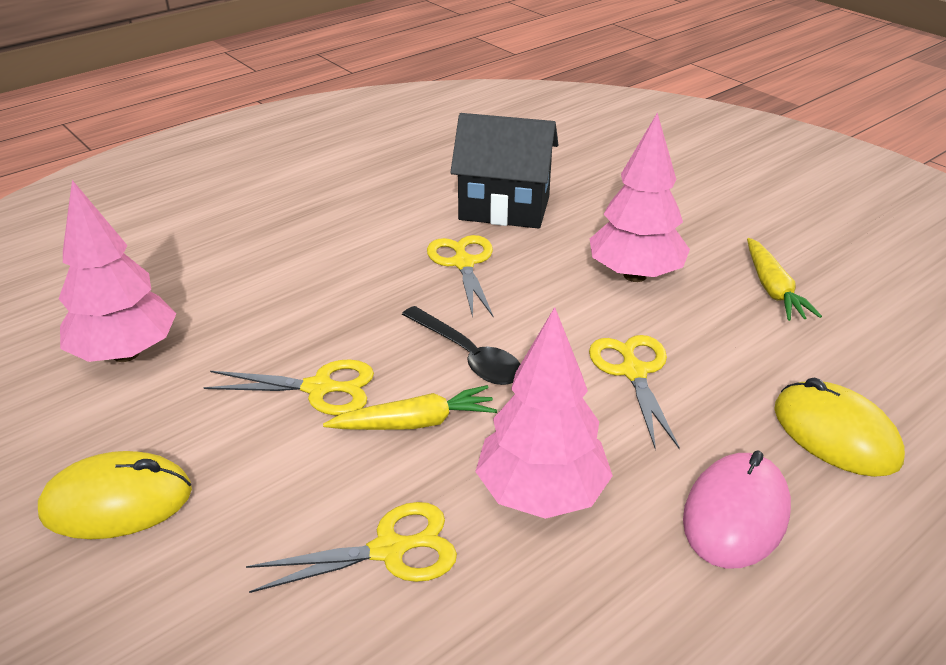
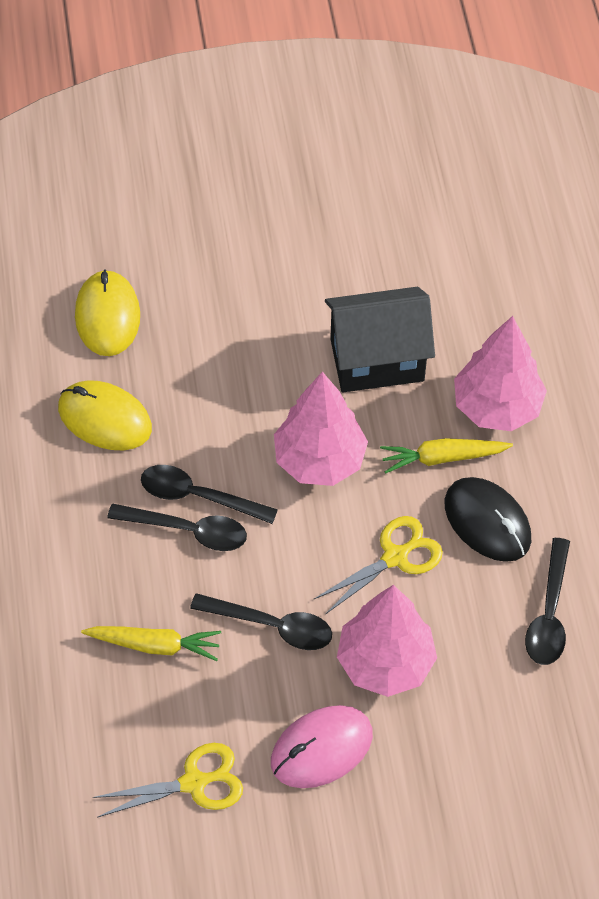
black mouse: none = 0 -> [445,477,531,562] = 1
black spoon: [402,306,520,385] = 1 -> [107,503,247,551] [141,465,278,524] [190,593,332,650] [525,538,570,665] = 4
yellow scissors: [203,359,374,415] [246,502,457,593] [427,235,493,318] [589,335,680,450] = 4 -> [93,743,243,818] [314,516,443,614] = 2

